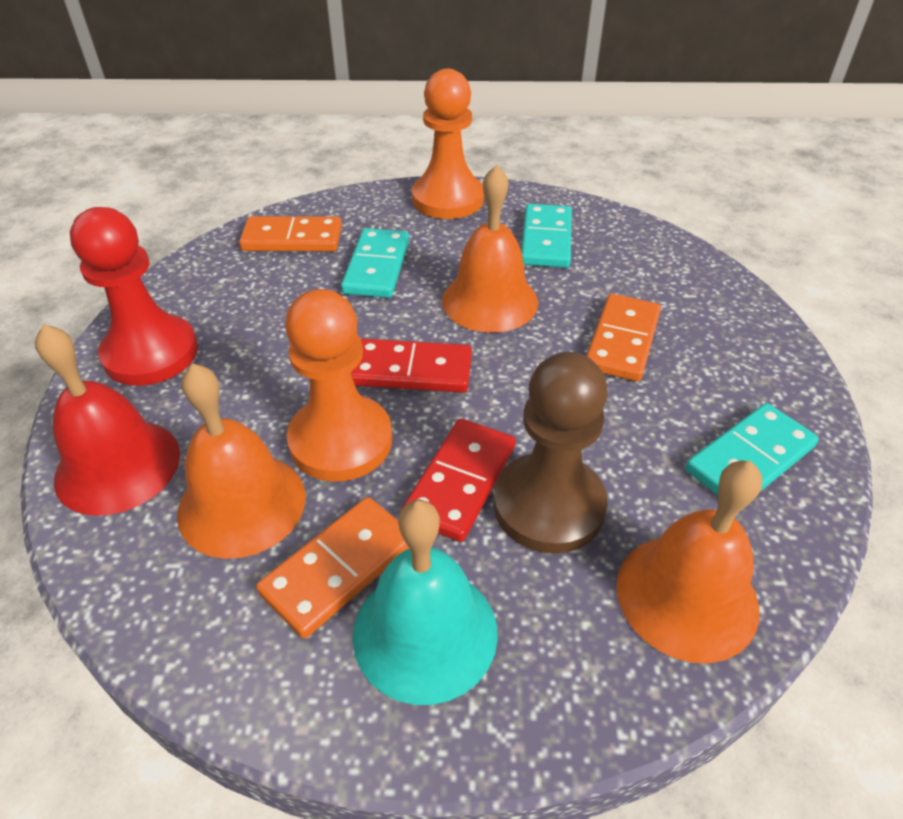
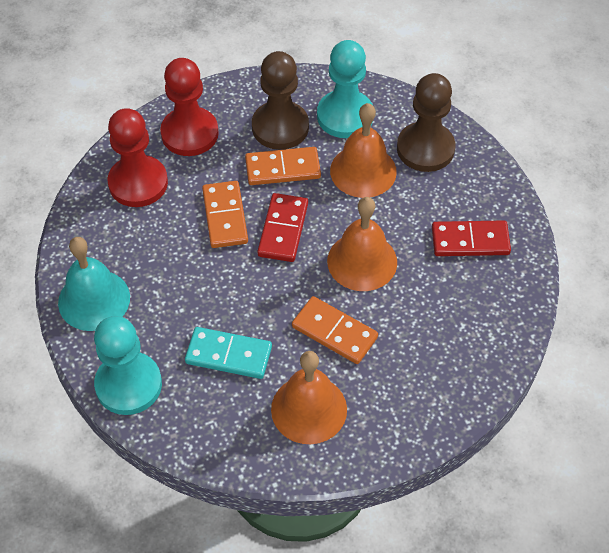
brown pawn: [493,352,608,554] = 1 -> [252,51,309,150] [397,73,455,172] = 2
orange pawn: [285,289,392,482] [412,69,484,219] = 2 -> none = 0
red bell: [35,324,180,516] = 1 -> none = 0
red pawn: [70,207,198,386] = 1 -> [108,108,168,207] [160,58,219,156] = 2
turquoise domino: [341,228,409,298] [521,204,572,268] [685,403,819,495] = 3 -> [185,327,272,379] = 1
turquoise pawn: none = 0 -> [94,316,162,415] [317,40,373,138] = 2

